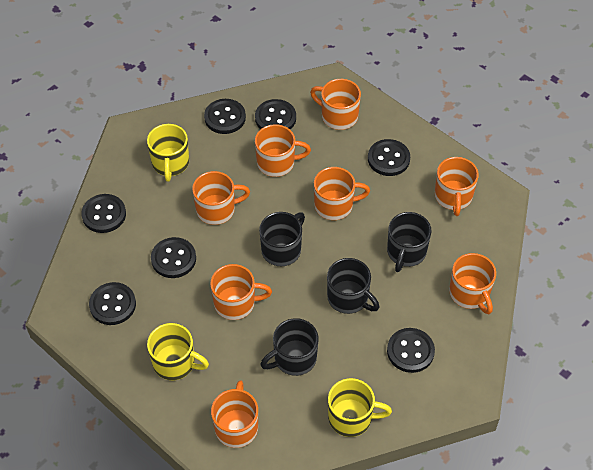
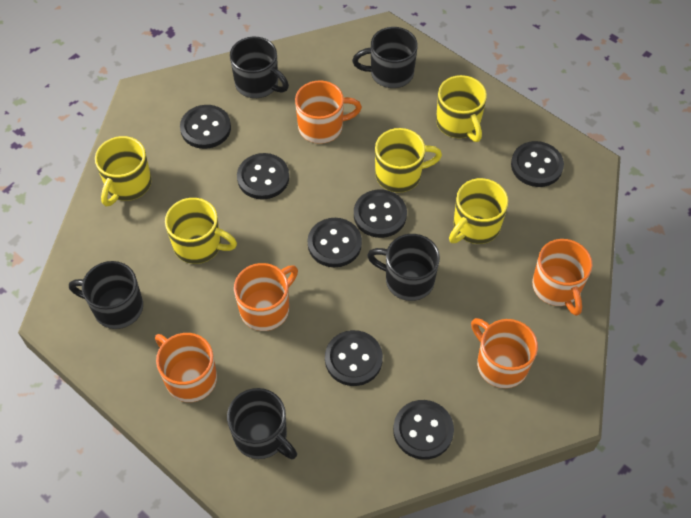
black mug: [259,212,305,266] [260,318,319,376] [327,258,379,314] [387,212,431,272] = 4 -> [69,261,143,329] [227,388,297,459] [230,37,289,98] [352,27,418,88] [367,234,440,301] = 5
orange mug: [192,171,250,225] [210,264,272,320] [211,380,258,448] [255,124,311,177] [310,79,361,130] [314,167,370,220] [435,157,479,216] [449,253,496,314] = 8 -> [155,333,217,402] [234,263,298,331] [295,80,362,144] [471,318,538,388] [532,239,593,316] = 5
yellow mug: [147,124,189,182] [147,323,209,380] [328,378,392,437] = 3 -> [95,136,152,207] [165,198,237,264] [375,128,442,193] [436,75,487,142] [449,178,508,244] = 5

